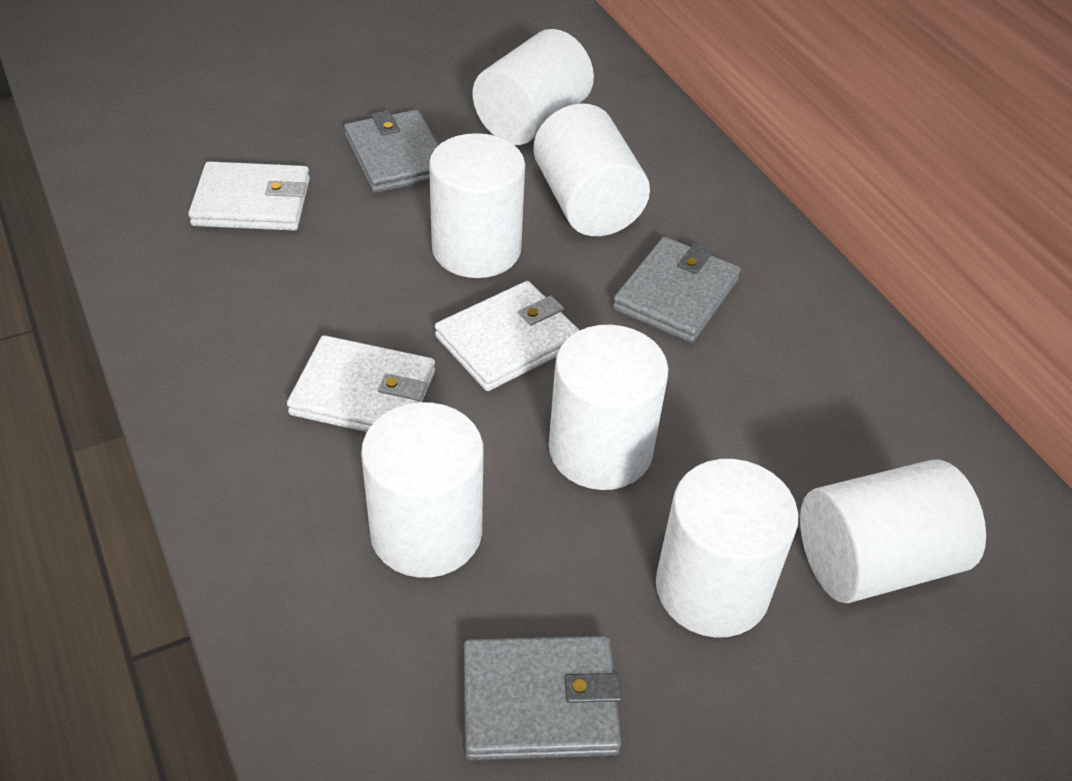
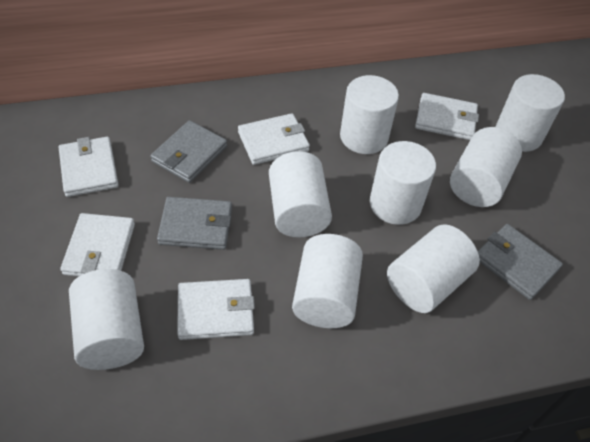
white cylinder: [361,402,483,578] [429,133,525,278] [473,29,594,145] [533,103,650,236] [549,325,669,490] [656,459,798,637] [800,460,986,603] = 7 -> [69,269,144,370] [269,151,332,238] [292,234,363,328] [340,75,399,154] [370,141,436,225] [387,224,480,313] [450,127,522,207] [496,74,565,152] = 8
white wallet: [188,161,310,231] [287,335,435,432] [435,281,580,391] = 3 -> [59,137,118,197] [60,213,135,276] [177,279,255,340] [238,113,310,165] [415,93,479,140] = 5

